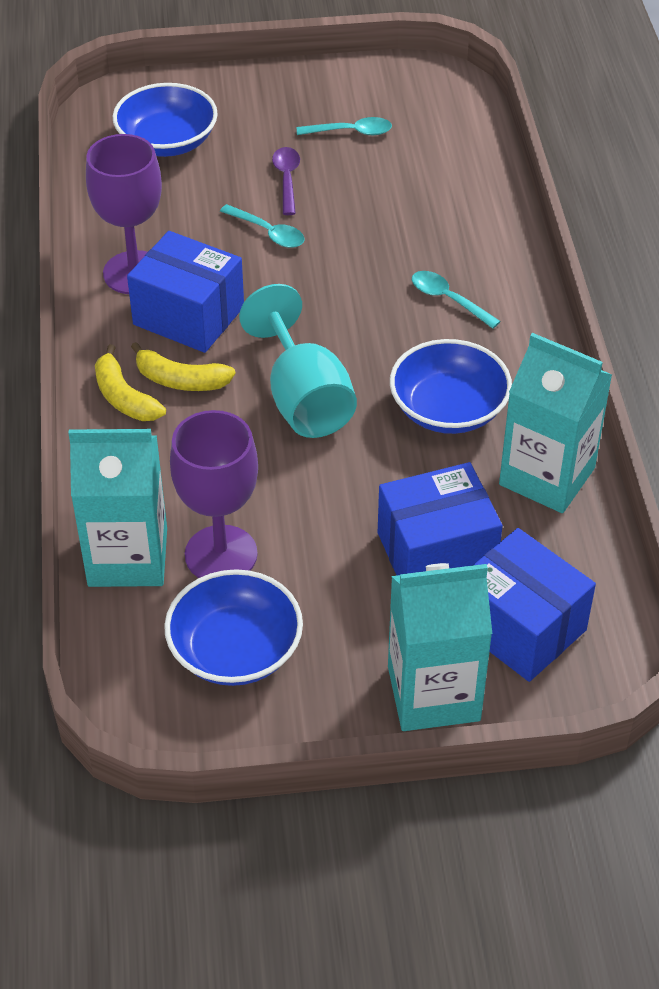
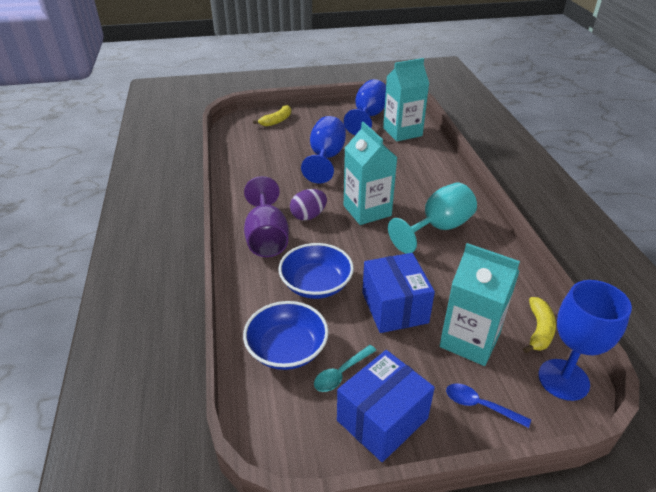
blue bowl: [113,83,218,157] [164,569,303,686] [390,339,512,434] = 3 -> [243,301,329,370] [279,243,354,299] = 2
blue box: [127,231,244,353] [378,462,503,575] [474,528,596,682] = 3 -> [337,350,435,462] [362,253,435,333] = 2
blue goblet: none = 0 -> [301,116,346,184] [344,79,386,135] [538,280,632,401] = 3
blue spoon: none = 0 -> [446,383,531,428] = 1
purple egg: none = 0 -> [290,189,327,221] = 1
purple goblet: [86,134,162,294] [170,410,258,578] = 2 -> [244,176,289,257] = 1
purple spoon: [272,147,300,215] = 1 -> none = 0
turquoise spoon: [220,204,305,248] [297,117,392,135] [412,271,501,329] = 3 -> [314,345,377,392] = 1

